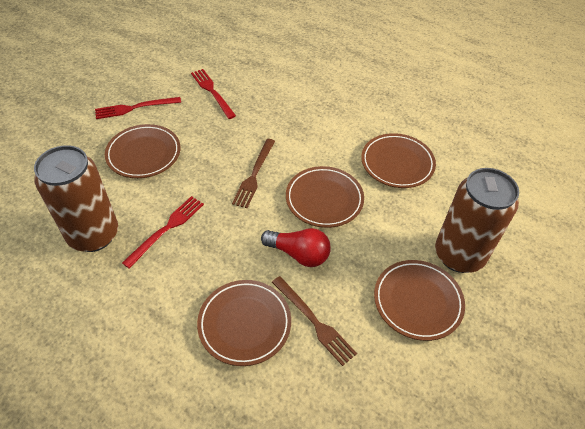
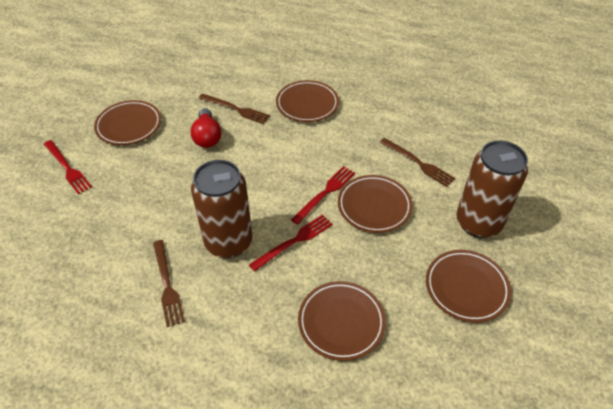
brown fork: [232,139,275,208] [272,276,357,366] = 2 -> [153,240,185,327] [199,94,270,124] [380,138,456,187] = 3

